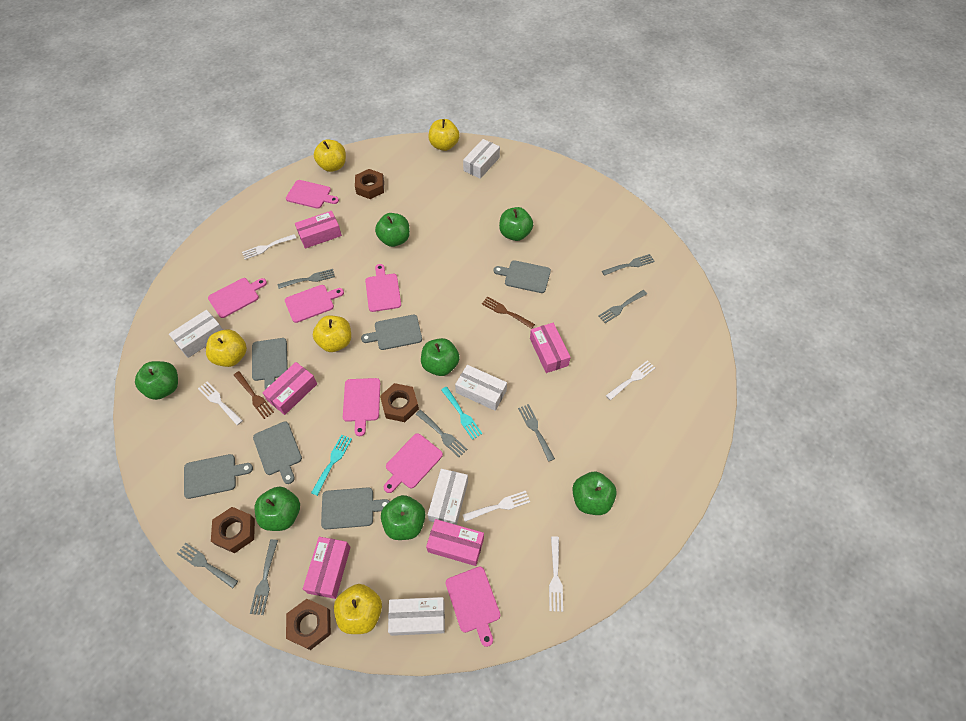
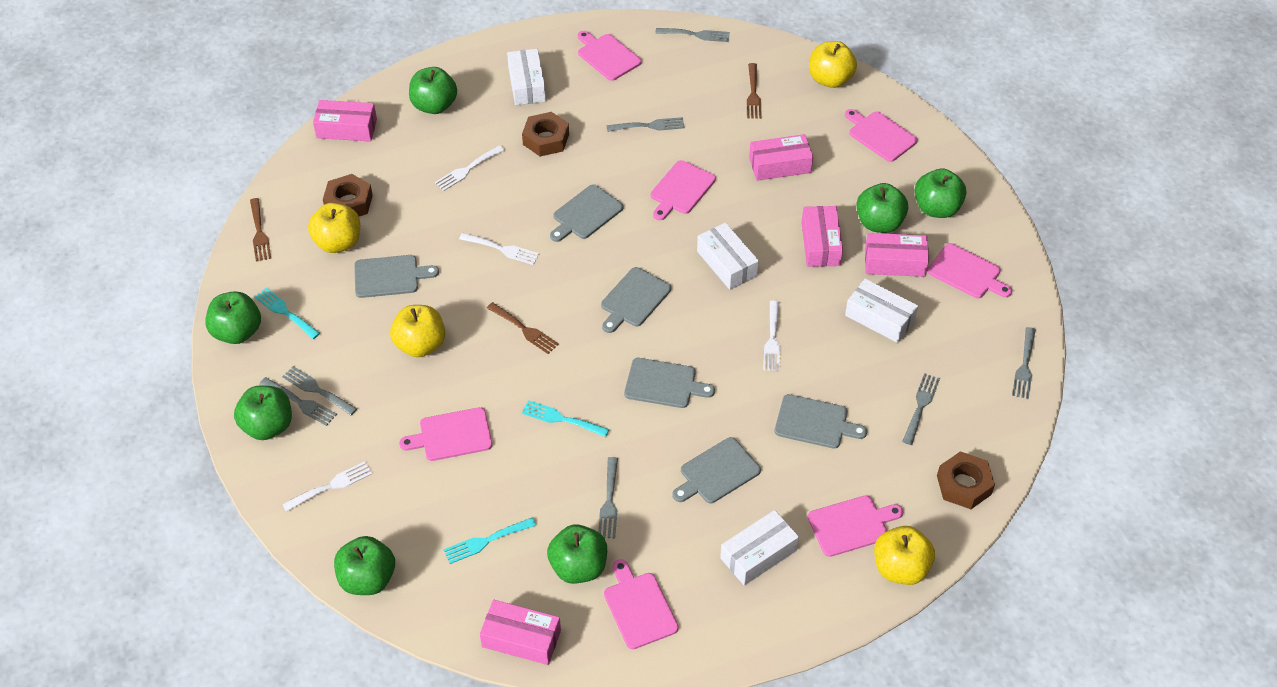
brown fork: [234,371,274,419] [482,296,535,329] = 2 -> [250,198,271,261] [487,302,559,354] [747,63,762,119] = 3
brown nut: [211,507,255,553] [286,599,331,650] [355,169,384,199] [380,383,419,422] = 4 -> [323,174,373,216] [522,112,569,157] [937,451,995,509] = 3
turquoise fork: [311,435,352,496] [441,387,482,440] = 2 -> [254,288,320,339] [443,517,536,564] [522,400,609,437] = 3
white box: [169,310,223,358] [388,597,445,636] [428,469,468,525] [455,365,507,411] [463,139,500,179] = 5 -> [507,49,546,105] [697,222,759,290] [720,510,799,585] [845,279,918,343] = 4
white fork: [198,381,243,425] [242,234,296,260] [463,491,530,522] [549,536,563,612] [606,360,655,400] = 5 -> [282,461,372,512] [435,145,504,191] [459,233,539,265] [763,300,780,371] = 4
yellow apple: [206,330,247,367] [313,315,351,352] [314,139,346,172] [334,584,382,634] [429,119,460,151] = 5 -> [308,203,360,253] [390,305,445,357] [809,41,857,88] [874,526,935,585] = 4

